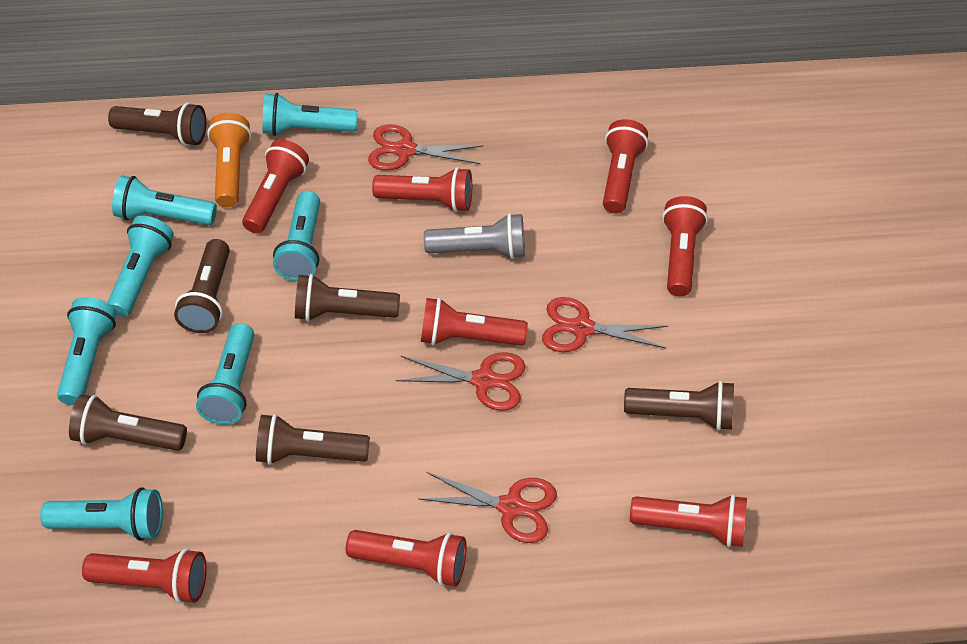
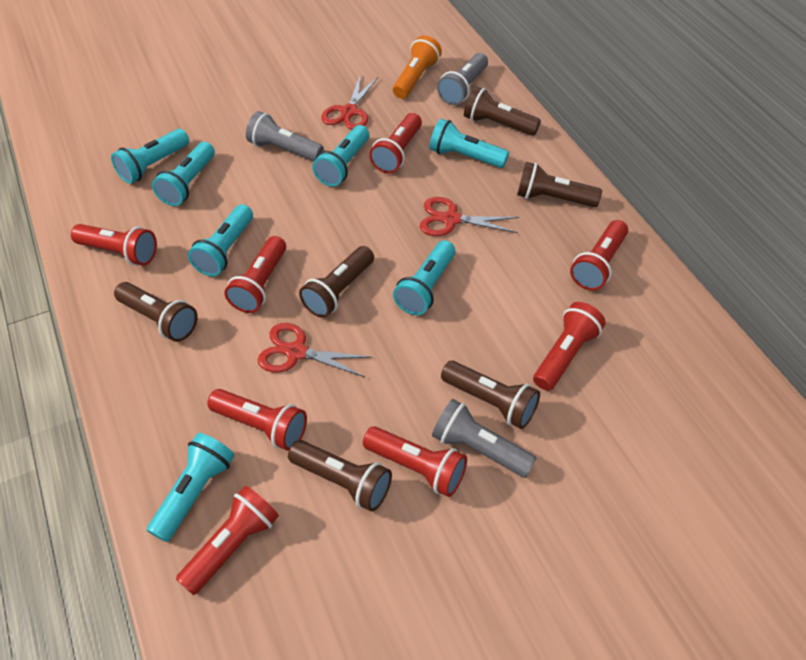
grey flashlight: [424,213,525,259] = 1 -> [246,111,324,161] [432,399,537,478] [437,53,488,105] = 3
red scissors: [368,124,483,171] [396,352,526,411] [418,472,557,543] [542,297,668,352] = 4 -> [258,323,373,377] [321,76,378,130] [420,197,519,236] = 3

